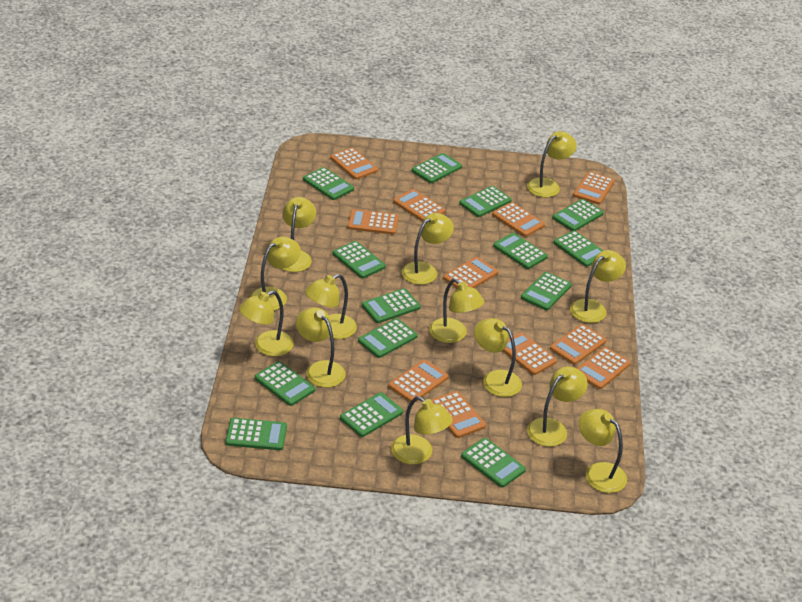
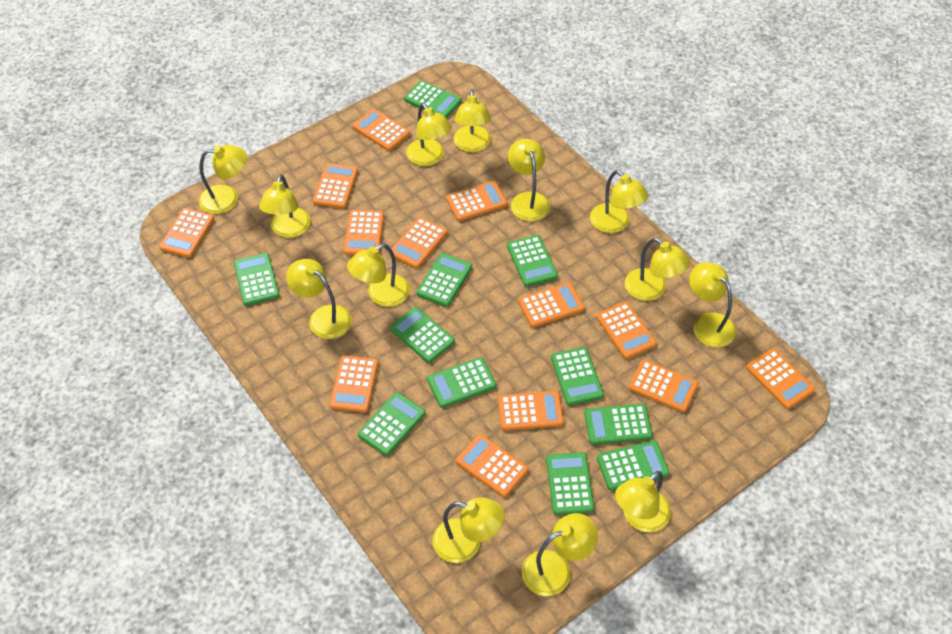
green calculator: [225,418,287,450] [255,361,315,406] [303,167,354,200] [332,241,386,278] [340,392,403,437] [358,318,418,358] [362,288,421,323] [412,153,462,183] [459,186,512,217] [461,438,526,488] [493,233,548,269] [521,272,572,310] [552,199,604,231] [553,230,603,267] = 14 -> [234,253,280,306] [358,392,426,456] [390,307,455,363] [404,80,461,118] [416,253,472,307] [427,357,496,408] [507,235,558,287] [546,452,594,515] [551,347,604,406] [584,404,652,445] [597,440,670,491] = 11
orange calculator: [330,147,378,180] [348,209,399,235] [389,360,449,402] [393,189,446,222] [432,391,486,438] [443,257,498,289] [492,202,545,237] [503,332,557,375] [550,324,607,365] [573,172,615,204] [577,347,631,389] = 11 -> [159,208,214,258] [313,163,358,208] [330,355,378,413] [344,210,384,255] [352,109,410,151] [389,217,447,269] [446,181,508,221] [456,434,529,497] [498,391,564,431] [518,282,585,328] [596,302,657,359] [628,359,699,412] [746,348,815,409] = 13

